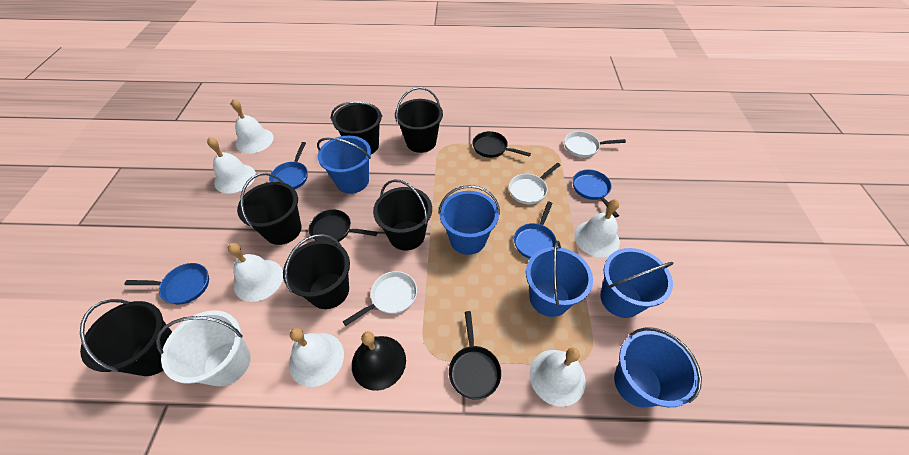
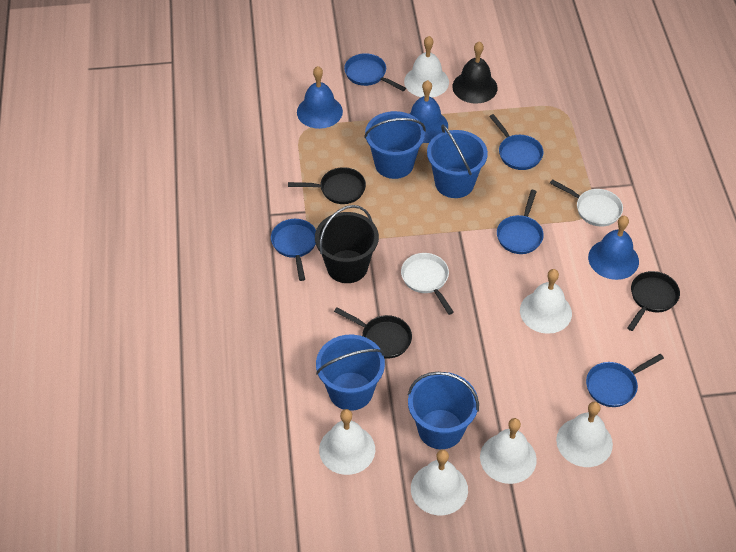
black bucket: [80,299,172,376] [237,173,302,245] [283,234,350,309] [331,101,382,154] [373,179,432,250] [395,87,443,153] = 6 -> [315,205,379,283] = 1
blue bell: none = 0 -> [297,66,343,129] [409,80,448,143] [588,216,639,280] = 3
blue bucket: [317,136,371,194] [439,185,500,255] [526,241,593,317] [600,248,674,318] [614,327,702,407] = 5 -> [316,335,385,411] [364,111,426,179] [408,372,479,449] [427,124,488,198] = 4
blue pan: [125,263,209,305] [269,142,308,189] [514,201,556,259] [573,170,619,218] = 4 -> [271,219,316,281] [344,53,406,91] [489,114,543,170] [497,190,544,254] [586,354,664,407] = 5
white bucket: [156,310,251,386] = 1 -> none = 0
white pan: [343,271,417,326] [509,163,561,204] [564,131,626,158] = 3 -> [401,253,454,315] [550,179,623,227] = 2

